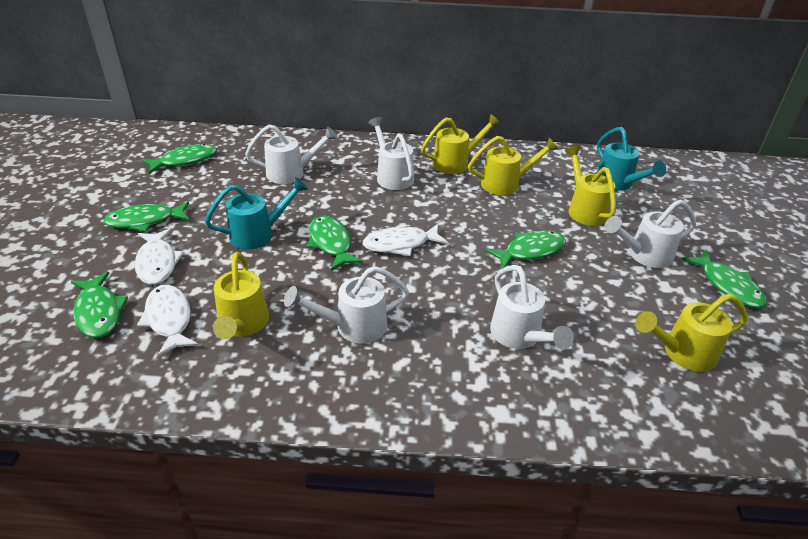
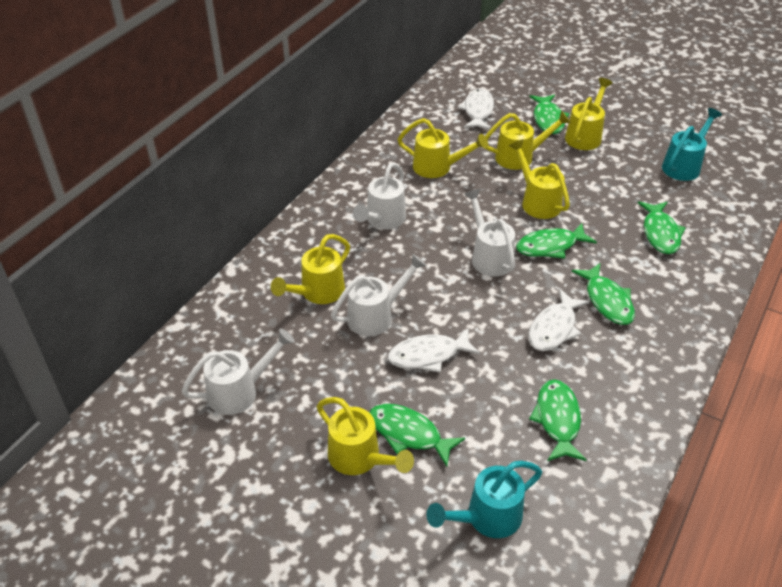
white watering can: [245,124,338,184] [284,266,409,344] [368,117,414,190] [490,265,574,350] [604,200,696,268] = 5 -> [181,328,295,415] [331,254,427,336] [353,162,406,229] [464,189,515,276] = 4
yellow watering can: [213,252,269,339] [421,114,501,174] [468,136,558,195] [565,146,616,226] [636,294,747,372] = 5 -> [271,234,350,304] [317,397,414,475] [398,118,488,178] [485,111,571,170] [509,139,570,219] [565,78,613,150] = 6

